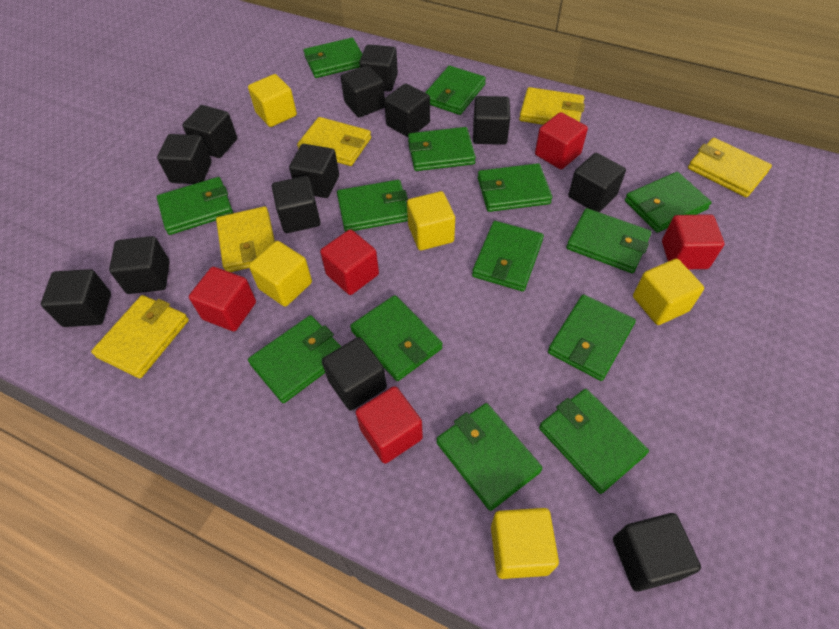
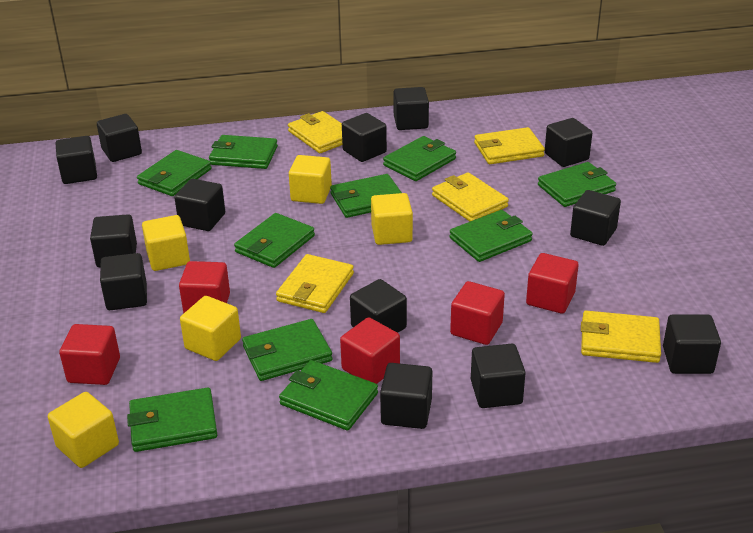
green wallet: [157,177,233,235] [248,315,341,403] [304,38,362,78] [337,180,408,232] [350,295,443,381] [408,127,476,171] [425,66,486,115] [437,403,542,511] [472,221,544,291] [478,163,552,212] [539,389,649,494] [548,294,636,381] [566,208,651,273] [625,172,712,233] = 14 -> [127,387,217,452] [137,150,212,196] [209,135,278,169] [234,213,315,268] [242,319,332,381] [279,360,378,431] [330,174,402,218] [383,136,456,181] [449,210,533,262] [538,162,616,207] = 10

